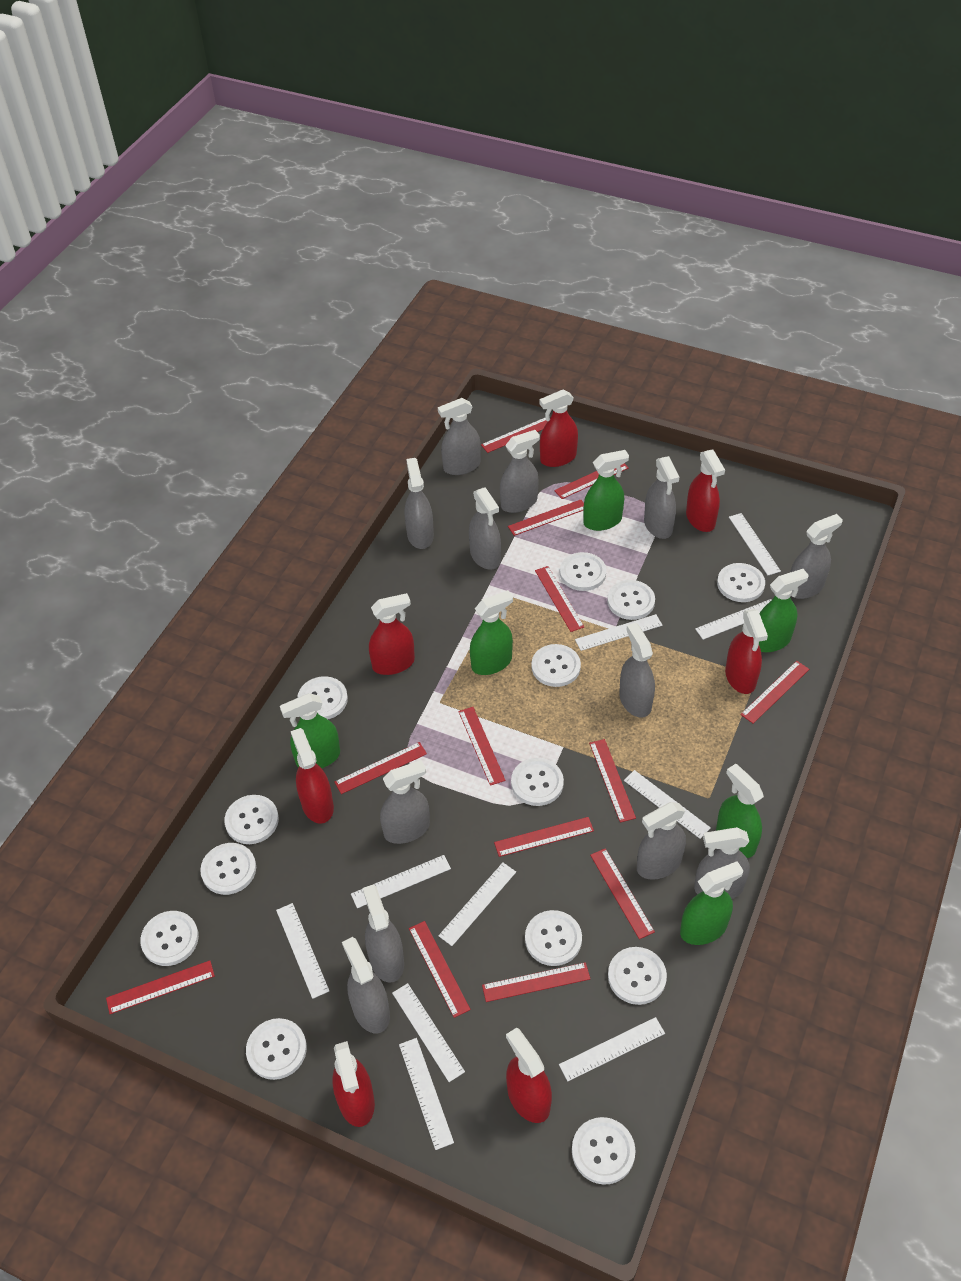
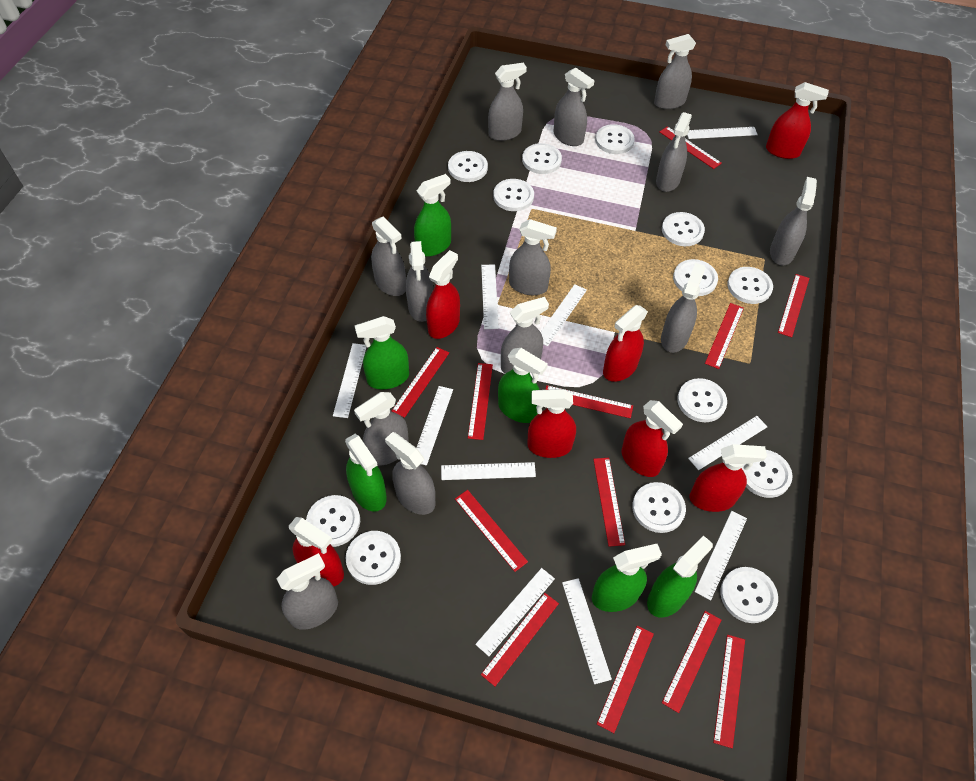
grey spray bottle: [342,937,390,1033] [363,884,404,983] [380,760,430,844] [405,458,434,549] [438,398,481,475] [469,487,501,570] [500,430,540,513] [619,623,655,718] [637,802,686,880] [644,456,679,539] [694,827,750,899] [790,514,843,599] = 12 -> [277,553,338,630] [354,392,409,466] [371,216,406,296] [385,432,435,515] [406,241,434,322] [488,63,527,141] [501,297,549,374] [509,219,557,295] [553,68,595,146] [654,34,696,109] [656,112,692,192] [661,263,705,353] [770,177,817,265] = 13
red ruler: [106,960,215,1014] [334,742,427,794] [409,921,471,1018] [458,707,506,786] [481,417,548,453] [482,962,590,1002] [494,817,594,857] [508,500,584,536] [535,566,584,632] [554,463,629,499] [589,739,636,823] [590,848,655,939] [740,661,809,724] = 13 -> [392,347,449,418] [455,490,528,572] [468,363,493,440] [481,593,559,686] [545,385,633,418] [593,458,625,547] [597,626,654,733] [660,126,722,169] [662,611,721,713] [705,303,744,369] [713,635,745,748] [778,274,809,337] = 12

